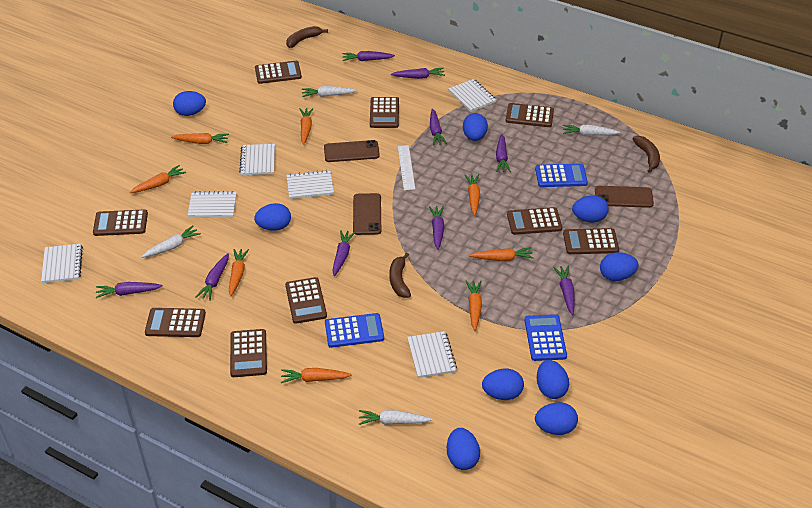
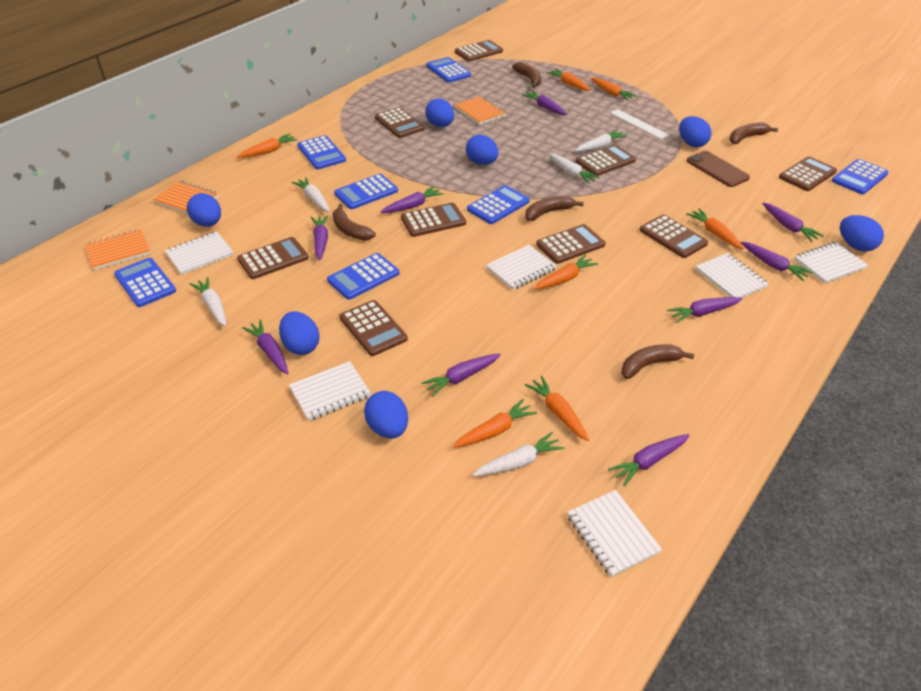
blue calculator: [325,313,384,348] [525,314,567,361] [535,163,588,187] = 3 -> [114,258,176,307] [297,135,346,169] [327,253,400,300] [334,174,398,209] [426,57,471,83] [467,185,530,224] [832,159,889,195] = 7
blue egg: [173,91,206,116] [254,203,291,231] [447,428,480,470] [463,113,488,141] [482,369,524,400] [535,402,578,435] [537,360,569,399] [572,196,609,222] [600,252,638,281] = 9 -> [187,193,221,227] [279,311,320,355] [364,391,408,439] [425,99,454,127] [466,135,498,165] [679,116,712,147] [840,215,884,252] = 7
brown banana: [286,26,328,48] [389,253,411,298] [633,136,660,173] = 3 -> [333,204,376,241] [512,62,541,88] [525,196,584,221] [621,344,694,379] [729,122,778,144] = 5
brown phone: [324,140,380,162] [353,193,381,235] [595,186,654,208] = 3 -> [687,151,750,187] = 1
orange carrot: [129,165,186,193] [171,133,229,144] [229,249,249,296] [281,368,352,383] [300,108,313,145] [465,174,480,216] [466,281,482,331] [469,247,534,261] = 8 -> [237,134,297,157] [453,399,537,448] [524,376,589,441] [534,255,598,290] [547,69,591,91] [590,78,637,101] [686,209,744,249] = 7
orange notebook: none = 0 -> [85,229,151,270] [153,181,219,214] [454,96,506,125] = 3
white carrot: [141,226,201,258] [302,86,357,97] [359,410,432,425] [563,125,620,135] = 4 -> [190,277,226,327] [291,177,330,212] [472,432,565,476] [548,153,600,184] [575,130,627,152] = 5

